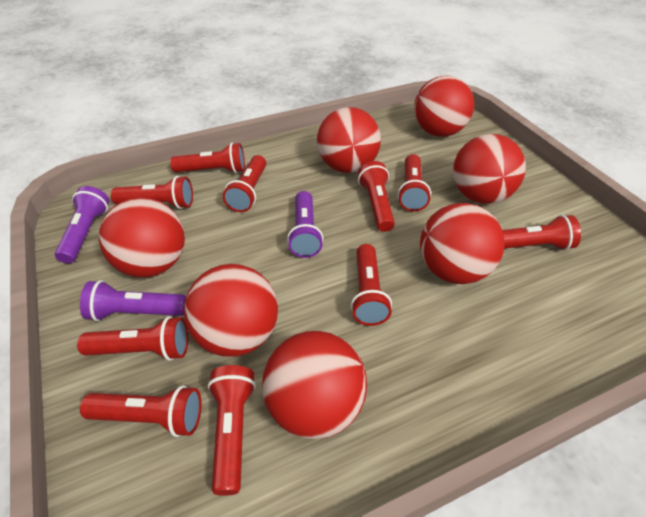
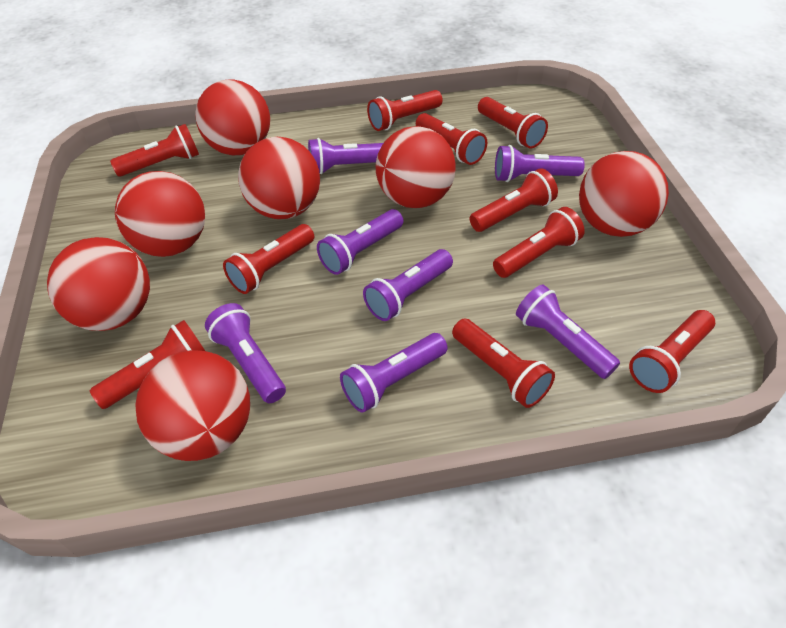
purple flashlight: [55,186,109,263] [80,280,186,321] [287,191,323,258] = 3 -> [205,303,286,403] [308,138,383,174] [317,209,403,275] [340,333,448,413] [363,249,453,321] [495,145,585,182] [516,285,620,379] = 7

